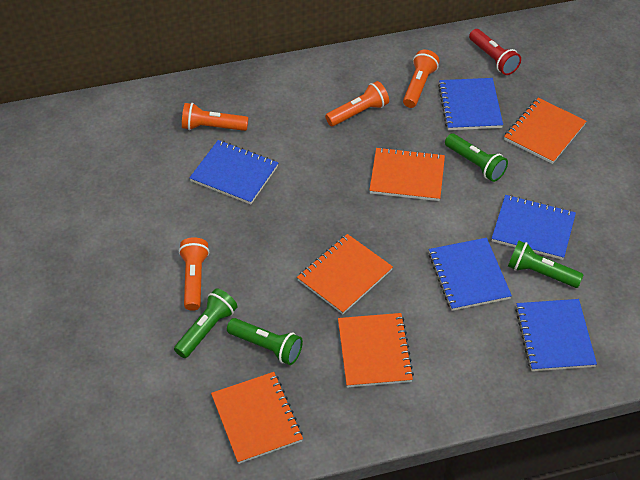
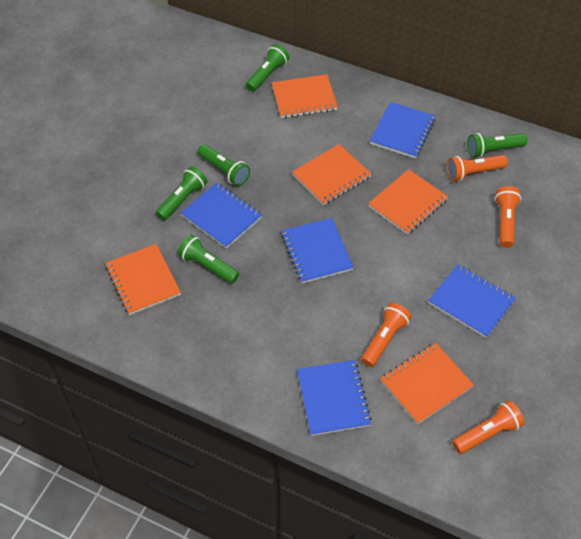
green flashlight: [174,288,237,358] [227,318,303,365] [445,134,508,182] [508,241,583,288] = 4 -> [156,166,207,221] [177,235,239,284] [198,144,250,186] [246,44,289,92] [467,133,527,158] = 5
red flashlight: [469,29,521,75] = 1 -> none = 0

